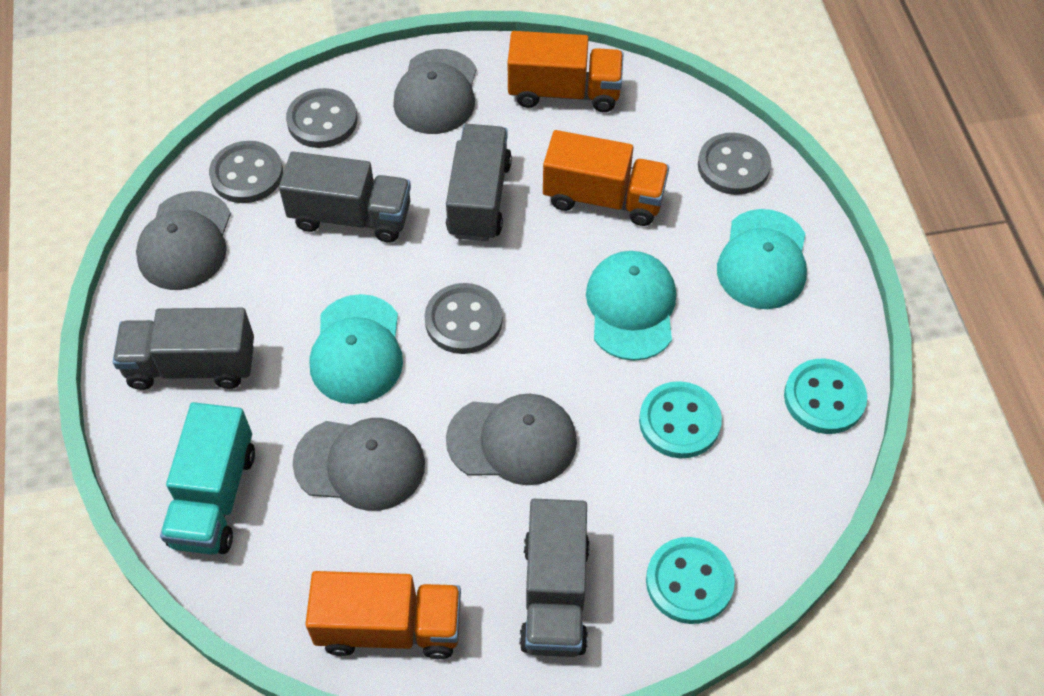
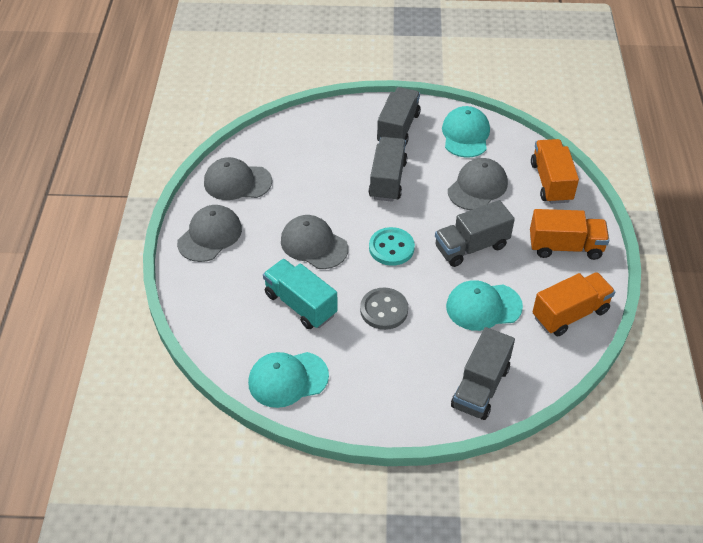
grey button: [209,141,283,203] [286,88,357,148] [425,283,503,354] [698,133,771,195] = 4 -> [360,288,408,330] = 1
turquoise button: [639,381,722,458] [646,537,735,624] [784,359,867,434] = 3 -> [369,227,415,266] = 1

